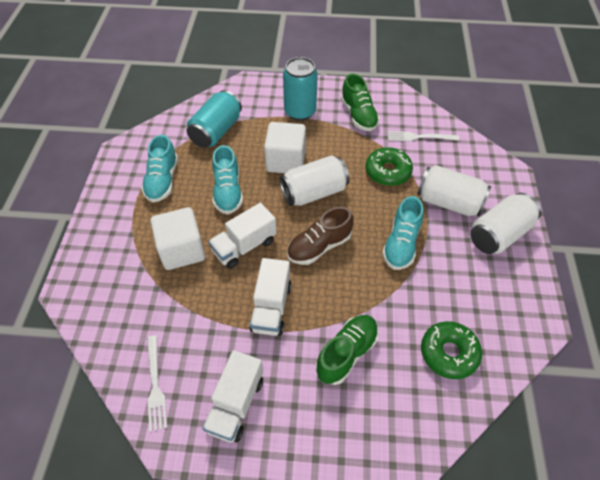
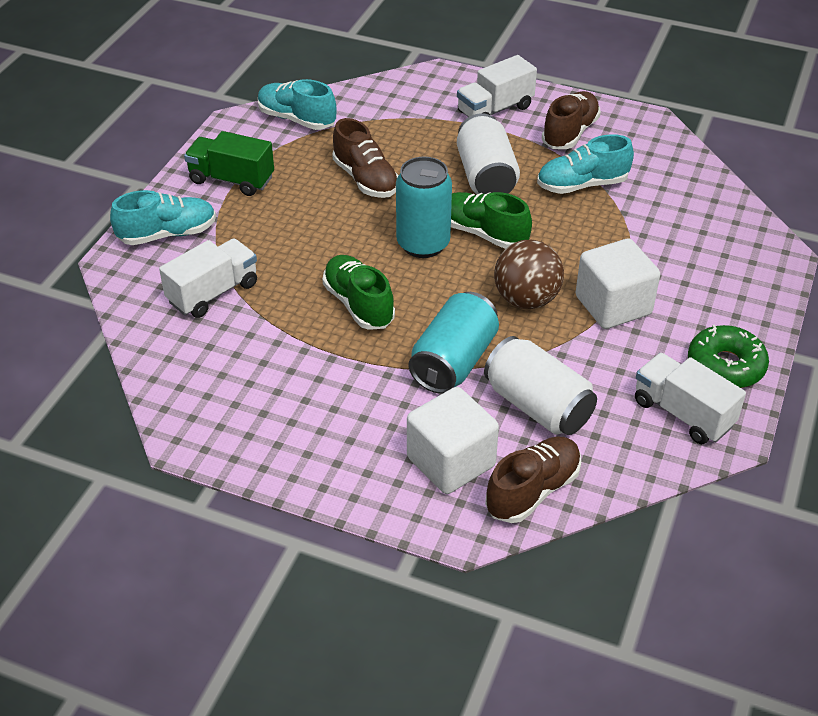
brown ball: none = 0 -> [494,240,564,309] = 1
brown shoe: [287,207,353,265] = 1 -> [332,118,399,198] [485,436,581,523] [542,91,601,149] = 3
green donut: [365,147,413,186] [421,321,482,379] = 2 -> [688,325,769,388] = 1
green truck: none = 0 -> [184,131,274,196] = 1
white can: [279,155,350,206] [417,165,491,216] [470,193,541,254] = 3 -> [457,113,520,194] [484,336,597,435] = 2
white fork: [147,335,167,431] [388,131,459,141] = 2 -> none = 0

